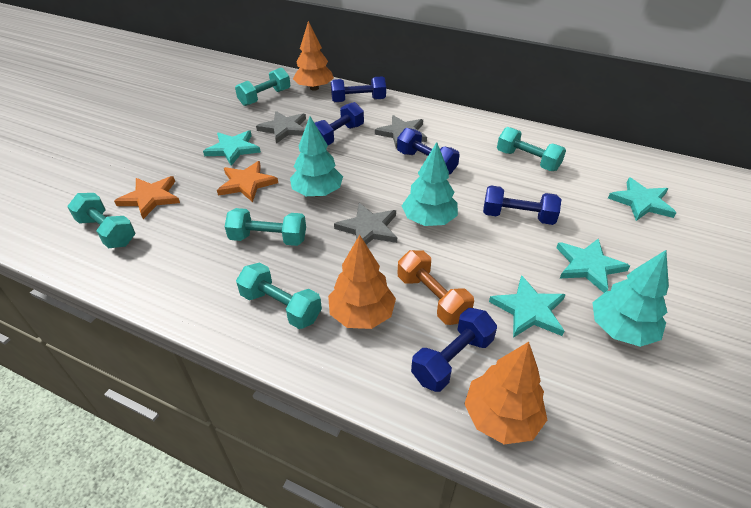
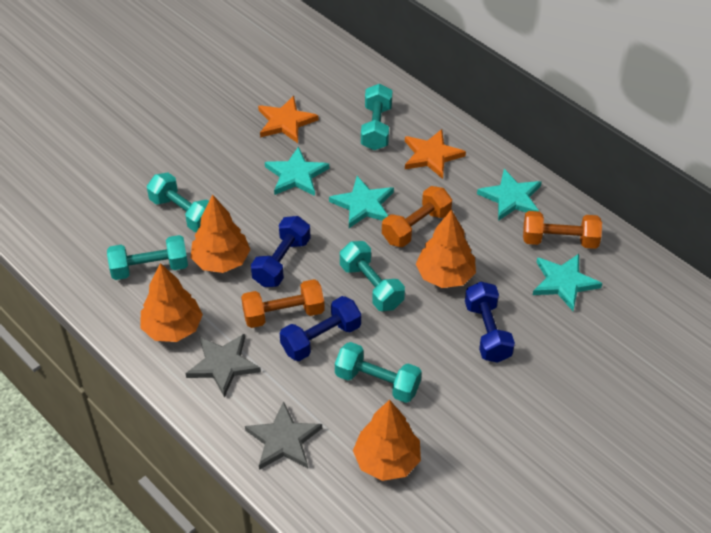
blue dumbbell: [315,102,364,145] [331,76,386,102] [397,128,460,174] [411,308,497,392] [483,185,561,225] = 5 -> [251,216,311,287] [280,296,361,361] [465,282,515,363] = 3
grey star: [256,111,306,144] [334,203,397,245] [375,115,427,148] = 3 -> [185,333,261,397] [245,402,322,470] = 2
orange dumbbell: [398,250,474,325] = 1 -> [241,279,325,328] [382,186,452,247] [523,211,602,249] = 3
orange tree: [293,21,334,91] [328,235,396,329] [464,342,547,444] = 3 -> [140,263,203,342] [190,195,251,273] [353,400,421,481] [416,209,476,288] = 4
turquoise tree: [290,117,343,196] [402,142,458,226] [592,250,669,347] = 3 -> none = 0

